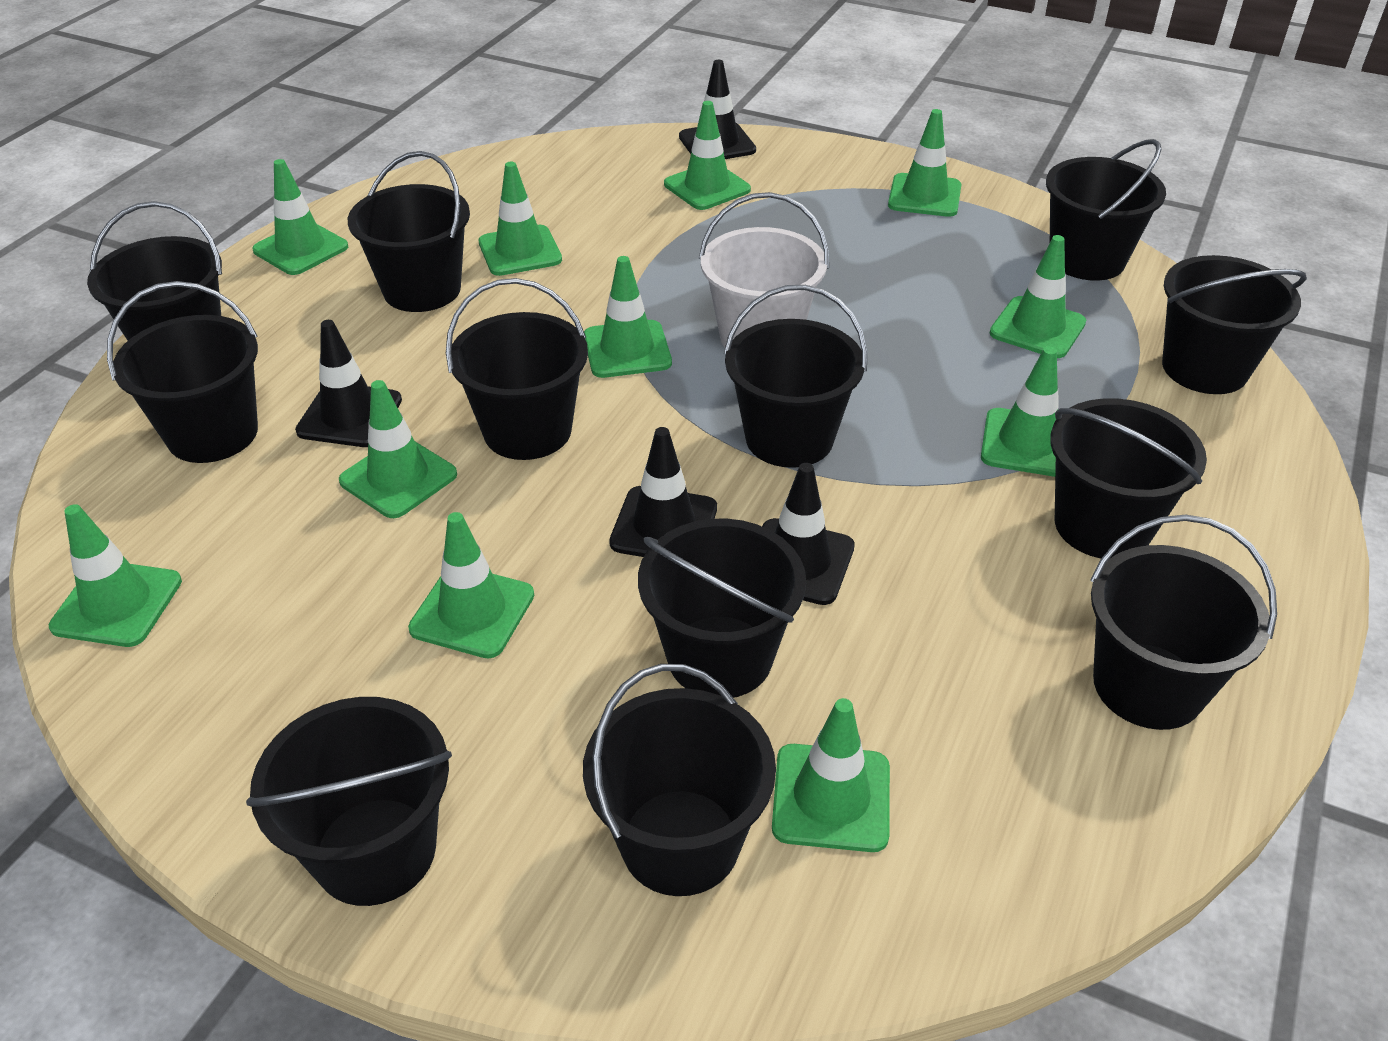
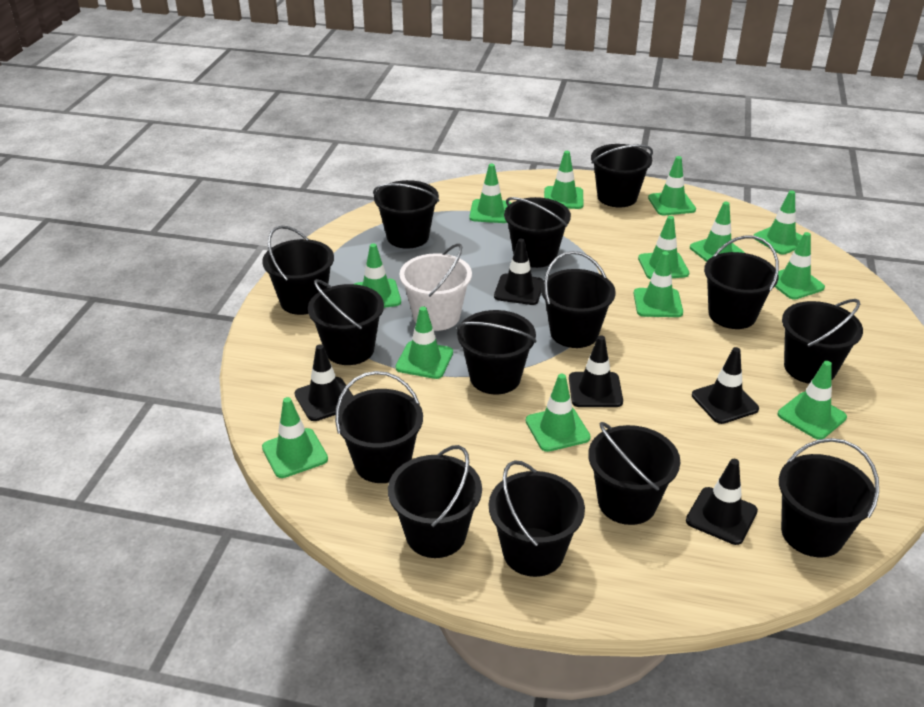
black bucket: [87,201,222,341] [107,281,258,463] [246,697,452,906] [348,151,470,312] [446,278,588,460] [583,664,776,896] [638,519,806,698] [724,285,867,468] [1046,139,1166,281] [1050,398,1207,559] [1090,515,1277,730] [1162,255,1307,394] = 12 -> [262,226,334,315] [308,279,384,365] [335,371,423,483] [373,180,439,249] [388,445,482,558] [457,310,536,394] [489,460,585,577] [504,197,571,268] [541,251,616,348] [588,422,680,525] [591,144,653,207] [704,235,779,329] [779,438,879,557] [782,299,863,384] = 14
black traffic cone: [295,320,402,447] [609,427,717,557] [679,60,756,159] [762,463,855,605] = 4 -> [295,344,353,421] [494,238,544,305] [569,335,623,407] [686,459,758,545] [692,347,759,424] = 5
green traffic cone: [49,504,182,647] [252,159,348,275] [339,380,457,518] [408,512,534,658] [478,162,562,276] [584,256,672,378] [664,101,751,210] [772,698,890,852] [888,109,961,217] [981,346,1059,477] [990,235,1086,358] = 11 -> [262,397,328,478] [354,243,401,308] [395,306,453,379] [469,164,511,223] [526,374,591,452] [544,151,584,209] [634,251,683,317] [638,216,689,279] [648,156,696,215] [690,201,745,262] [754,190,802,255] [775,232,825,300] [778,361,847,439] = 13

